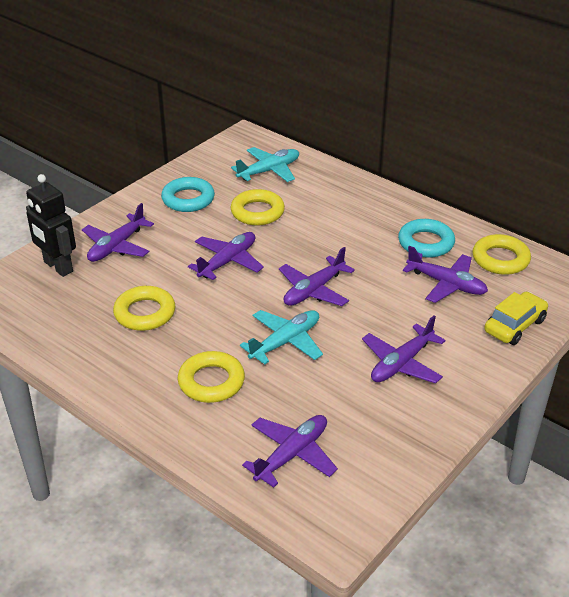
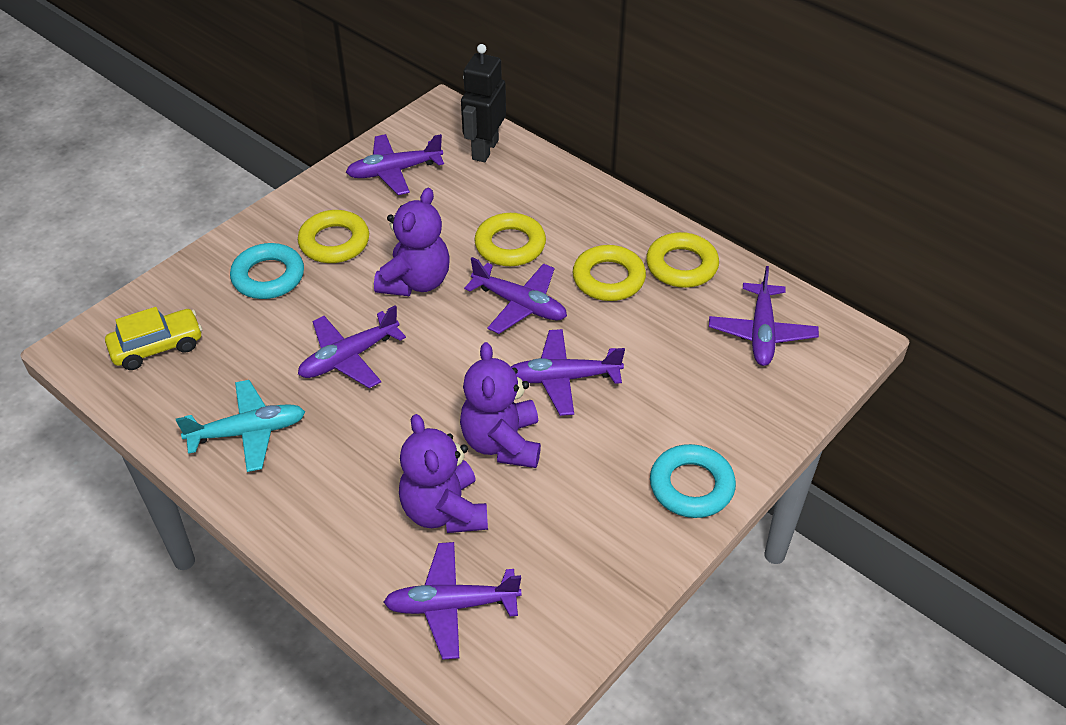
purple teddy bear: none = 0 -> [374,188,450,296] [399,414,488,533] [460,342,541,468] = 3
turquoise plane: [231,147,299,182] [240,310,323,365] = 2 -> [176,380,305,472] = 1

